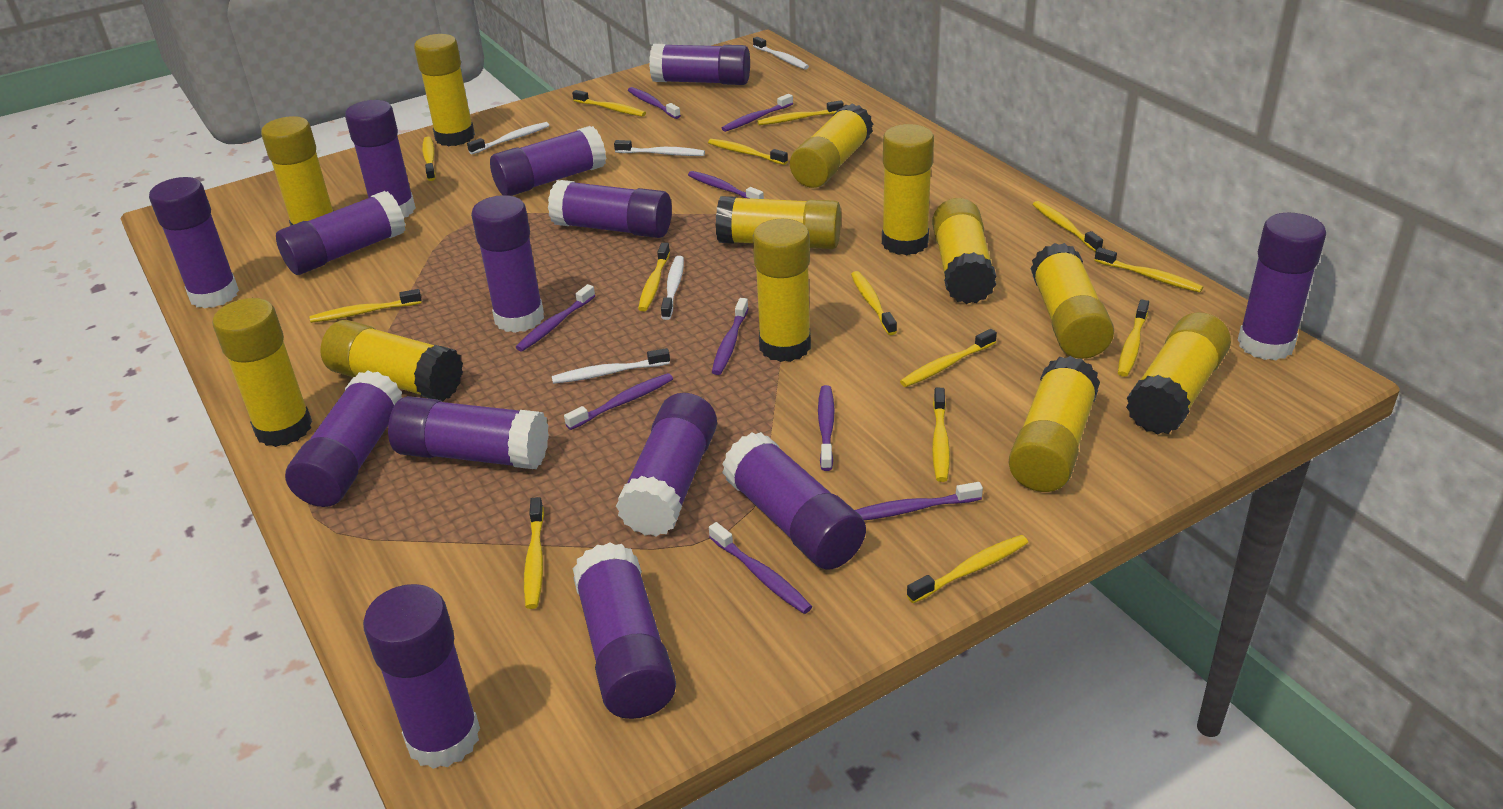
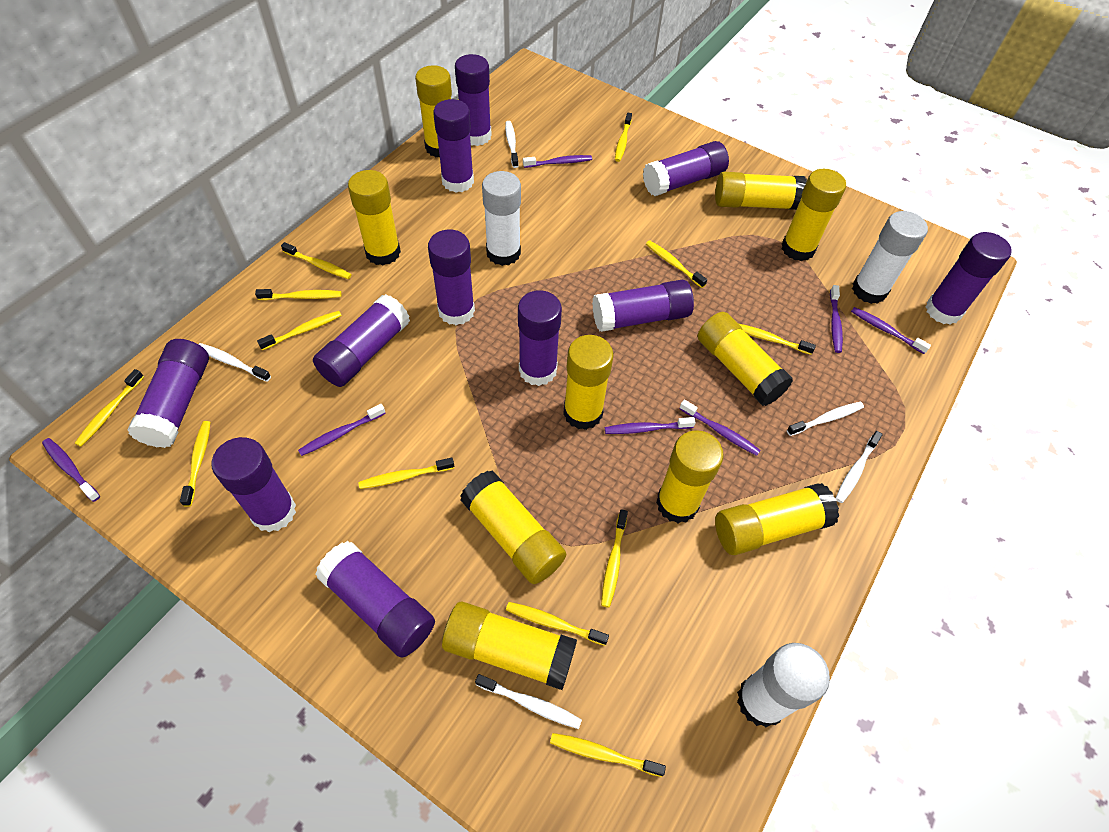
purple glue stick: [149,177,239,309] [276,191,406,275] [285,370,402,507] [345,100,416,218] [363,584,480,769] [388,396,549,469] [471,195,544,333] [490,126,606,196] [548,180,672,238] [573,542,676,719] [616,393,717,537] [649,44,750,85] [722,432,866,570] [1237,212,1326,360] = 14 -> [127,339,209,448] [212,437,296,532] [313,294,410,387] [315,541,435,658] [428,230,475,325] [433,99,474,193] [455,54,492,146] [518,290,562,386] [592,280,694,332] [643,141,729,196] [925,232,1012,325] = 11
purple toothbrush: [516,284,595,351] [564,373,673,430] [628,87,681,119] [688,171,764,199] [709,522,812,614] [712,298,749,375] [722,94,793,132] [818,385,835,471] [855,482,983,520] = 9 -> [42,438,100,502] [298,404,386,456] [523,155,592,168] [605,417,696,434] [679,400,761,456] [830,285,843,353] [851,307,931,354] = 7
white glue stick: none = 0 -> [482,171,521,266] [737,643,830,728] [852,211,928,304] = 3
yellow glue stick: [213,298,312,447] [261,116,334,226] [320,320,463,402] [414,34,475,146] [716,196,841,249] [753,219,811,362] [790,103,873,188] [882,124,934,255] [932,198,997,304] [1009,356,1100,492] [1030,243,1114,359] [1126,312,1231,434] = 12 -> [348,170,401,266] [415,65,452,157] [442,602,577,690] [460,470,566,584] [563,335,614,430] [656,430,724,523] [698,312,793,406] [715,172,807,210] [715,483,839,555] [781,169,846,261] = 10
yellow toothbrush: [310,289,422,323] [422,137,436,181] [524,497,544,609] [572,90,646,117] [638,243,670,311] [708,139,788,165] [757,100,844,125] [851,271,897,335] [900,329,997,387] [907,535,1028,603] [932,388,950,482] [1032,201,1103,252] [1094,247,1203,293] [1118,299,1149,377] = 14 -> [75,369,144,447] [180,421,210,507] [255,289,341,300] [257,311,342,350] [281,242,352,279] [358,458,454,489] [506,602,609,646] [550,733,666,777] [601,509,628,608] [615,113,632,162] [646,240,707,288] [739,324,816,355] = 12

